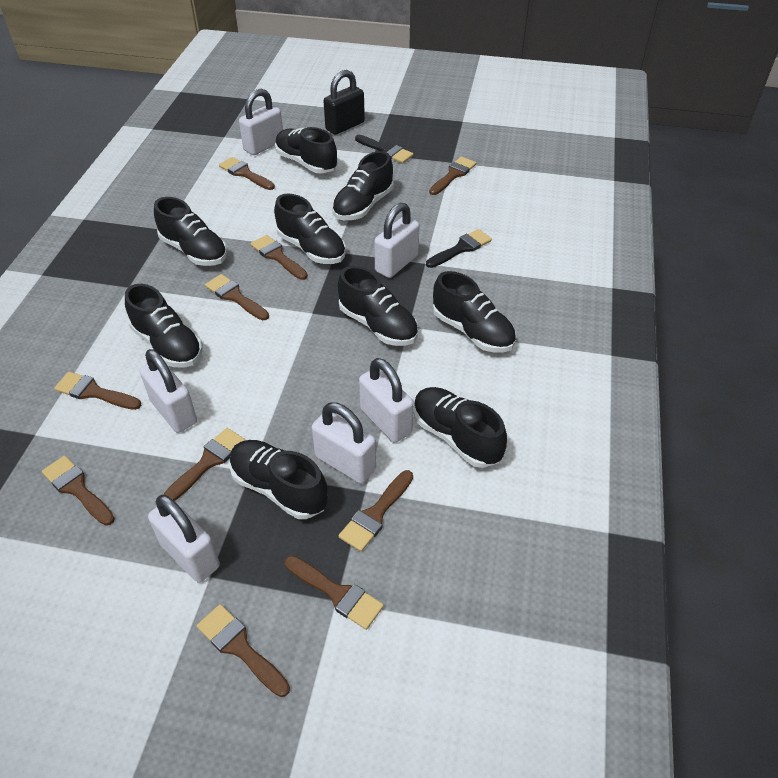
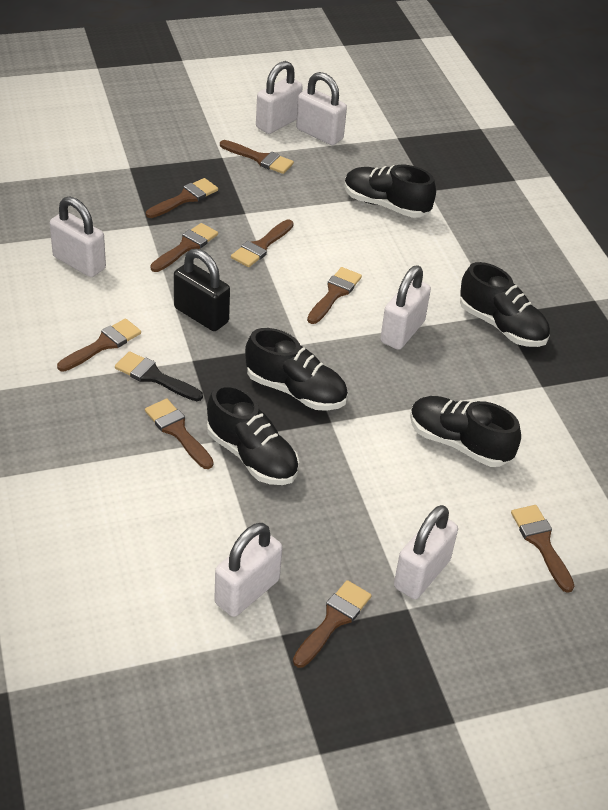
black brush: [355,135,414,163] [426,229,492,268] = 2 -> [115,351,203,401] = 1
black shoe: [125,284,203,368] [154,197,227,266] [229,440,328,519] [274,194,346,264] [275,127,337,173] [332,151,394,220] [338,266,418,346] [413,387,507,468] [433,271,516,352] = 9 -> [207,384,299,485] [245,328,348,411] [344,165,436,218] [410,396,521,467] [460,262,550,347] = 5
brown brush: [42,455,115,526] [54,372,142,410] [163,428,246,501] [197,604,290,697] [205,274,269,320] [219,157,275,190] [250,235,308,280] [285,556,384,630] [339,470,413,552] [429,156,476,195] = 10 -> [57,318,141,372] [145,399,214,469] [146,178,218,218] [150,223,218,272] [220,140,294,174] [231,219,294,267] [293,580,372,668] [307,267,362,324] [511,505,574,593] = 9

